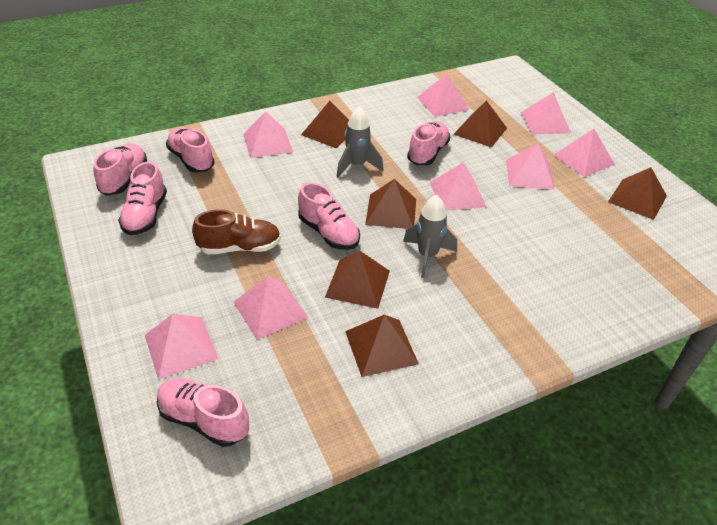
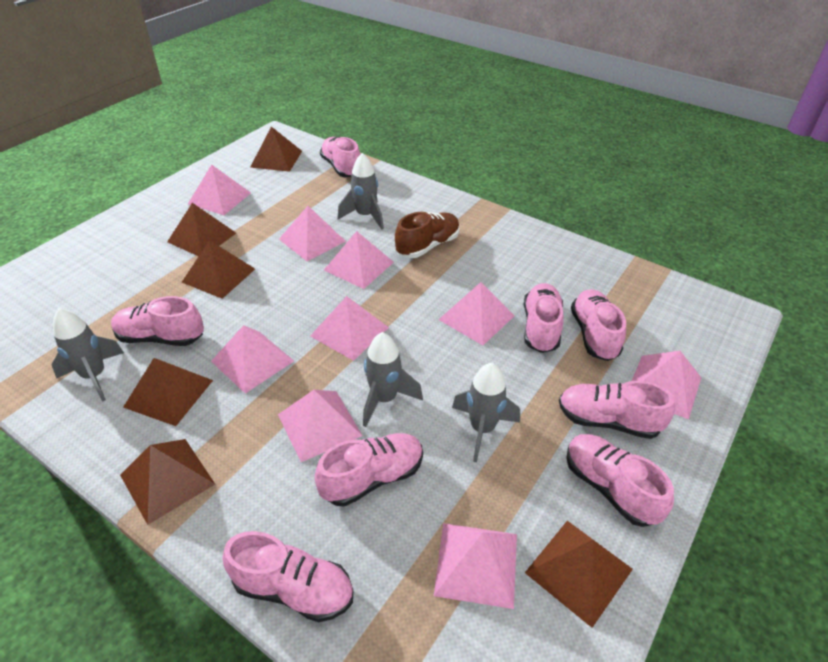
grey rocket: [337,107,383,177] [403,195,457,278] = 2 -> [51,308,124,402] [338,153,384,230] [363,332,423,427] [452,363,520,462] = 4
pink pyramid: [145,314,218,379] [233,276,308,340] [243,111,293,158] [417,74,469,117] [430,162,486,211] [506,143,555,190] [520,92,571,134] [554,129,614,177] = 8 -> [188,165,251,215] [211,325,294,393] [278,390,362,462] [279,206,346,261] [310,296,389,361] [324,231,394,289] [434,523,517,609] [438,282,515,345] [632,351,701,420] = 9
pink shoe: [94,143,147,196] [118,162,167,235] [157,378,249,447] [166,127,215,172] [298,182,360,250] [407,121,450,165] = 6 -> [111,296,204,346] [222,531,353,622] [314,433,423,507] [320,137,360,177] [524,283,564,353] [559,381,675,439] [566,434,674,527] [571,289,626,361] = 8

